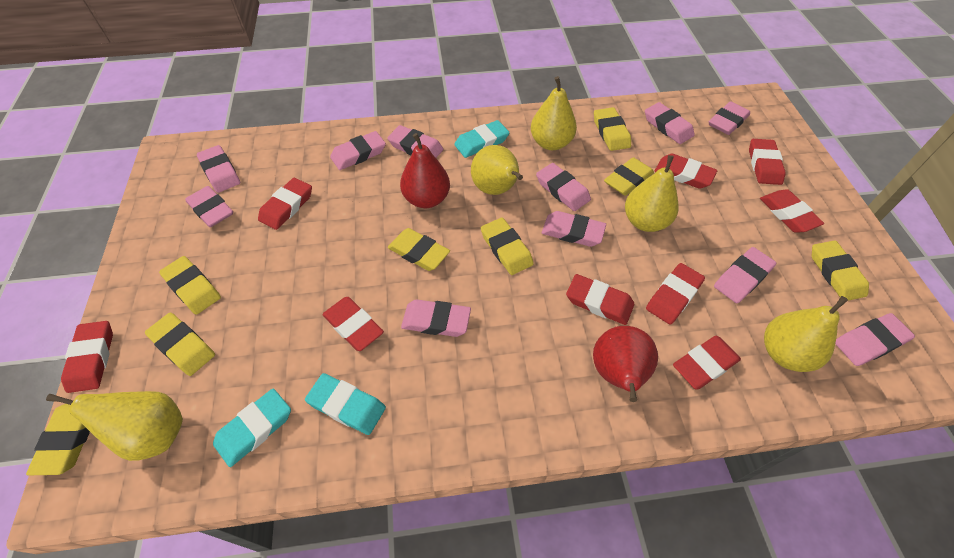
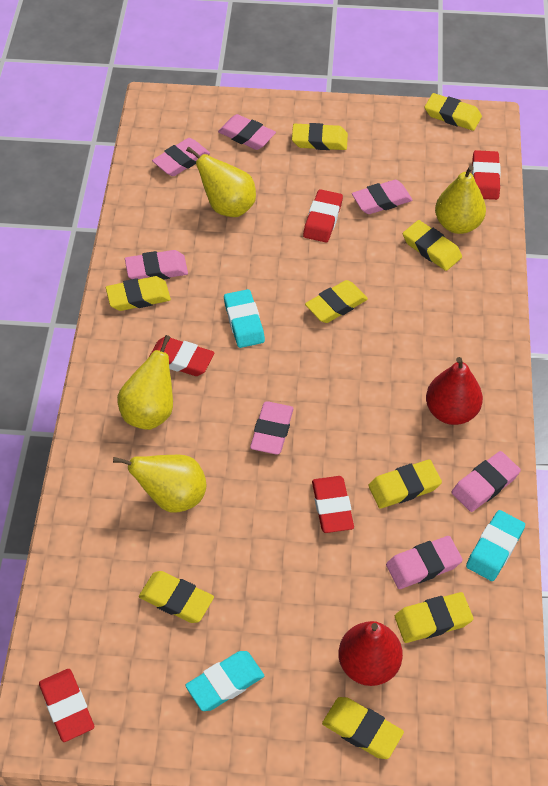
pink eraser: [185,186,233,227] [197,145,240,193] [330,131,386,170] [387,125,443,158] [401,300,471,337] [536,163,591,211] [542,211,606,247] [645,102,695,144] [709,101,750,135] [714,247,776,303] [835,313,915,366] = 11 -> [125,250,188,280] [152,138,210,176] [218,114,276,150] [250,401,294,455] [352,180,413,214] [386,536,463,589] [452,451,521,512] = 7
red eraser: [61,321,113,393] [258,178,312,230] [323,297,384,351] [566,274,634,325] [646,263,705,325] [655,154,717,189] [673,336,741,390] [749,139,786,185] [760,189,824,233] = 9 -> [39,669,94,742] [150,337,215,376] [303,189,343,242] [312,476,354,533] [472,150,501,200] = 5
yellow eraser: [26,404,90,476] [145,313,215,376] [159,256,221,315] [388,228,450,271] [481,218,534,275] [594,107,631,151] [604,157,654,196] [812,240,869,301] = 8 -> [106,276,171,311] [139,571,214,623] [292,123,348,150] [305,280,368,323] [322,697,404,759] [368,459,442,509] [395,592,473,643] [403,220,462,271] [425,93,482,131] = 9
yellow pear: [46,391,183,461] [471,145,523,195] [531,76,577,150] [625,155,679,232] [764,296,848,372] = 5 -> [113,455,206,513] [117,335,173,430] [186,147,256,217] [435,165,486,234] = 4

